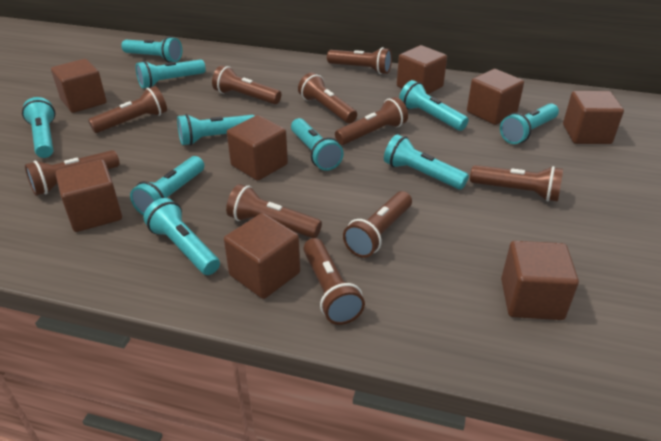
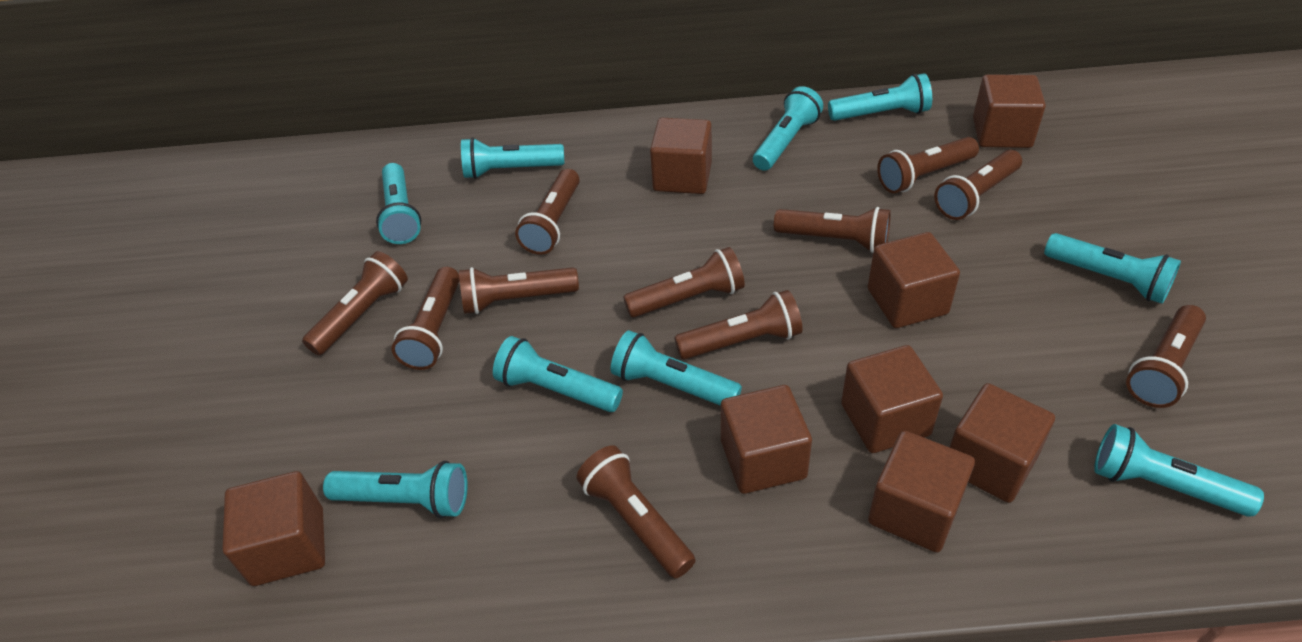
brown flashlight: [25,150,119,196] [88,86,167,133] [212,65,281,104] [226,184,322,238] [298,73,357,123] [303,238,365,325] [327,47,392,74] [335,97,408,145] [343,191,412,258] [470,165,563,202] = 10 -> [302,251,408,355] [392,267,460,370] [459,267,579,314] [515,169,580,255] [577,445,696,579] [623,247,745,318] [674,290,802,360] [774,207,891,253] [877,137,979,193] [934,150,1022,220] [1126,305,1206,408] = 11
turquoise flashlight: [22,97,55,158] [121,36,182,63] [130,156,204,216] [136,59,206,88] [144,198,220,275] [177,114,255,146] [291,118,344,171] [384,134,469,189] [399,80,469,131] [500,103,559,144] = 10 -> [323,461,468,518] [376,163,421,244] [461,137,564,179] [493,336,623,412] [611,330,742,406] [753,86,823,171] [828,73,932,121] [1044,233,1181,304] [1094,424,1264,517] = 9

